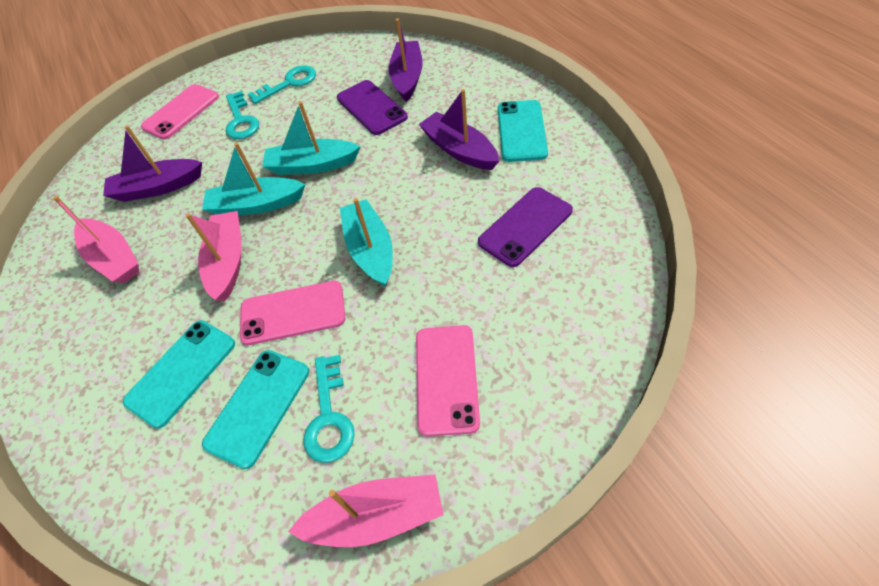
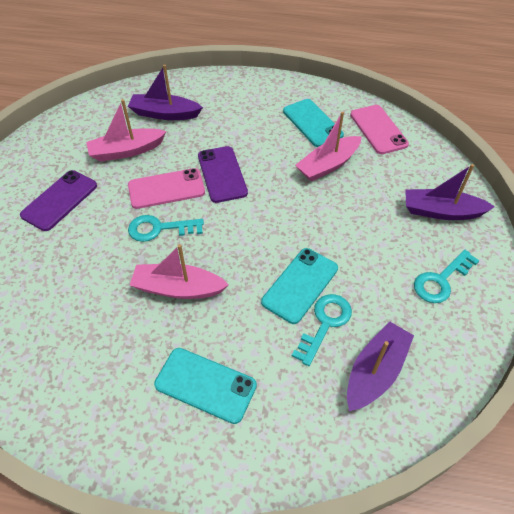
pink phone: [141,84,219,140] [240,281,346,345] [416,325,480,437] = 3 -> [128,168,205,209] [350,105,409,154] = 2
turquoise boat: [202,142,305,215] [262,101,361,175] [340,198,393,287] = 3 -> none = 0

